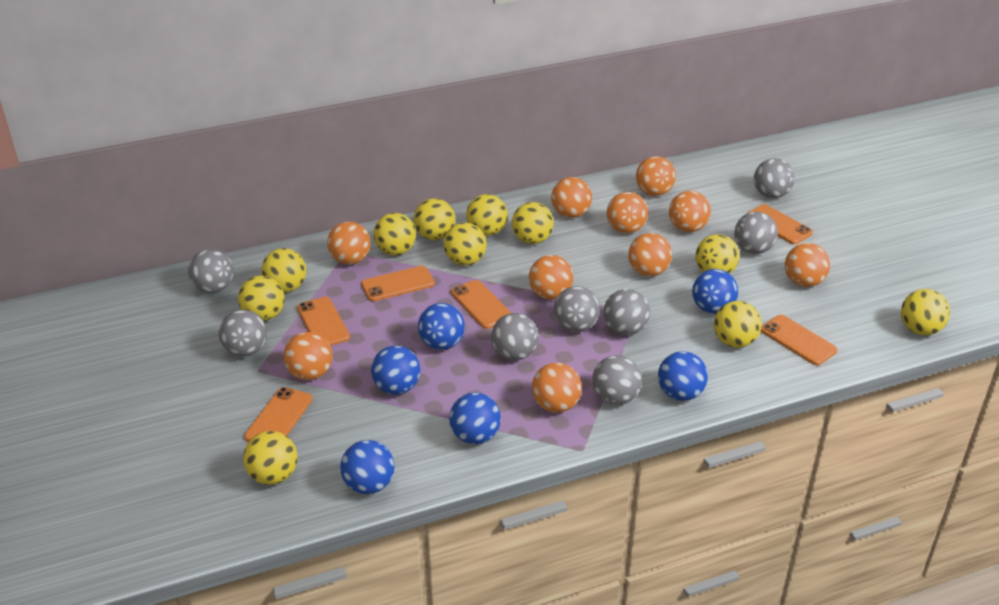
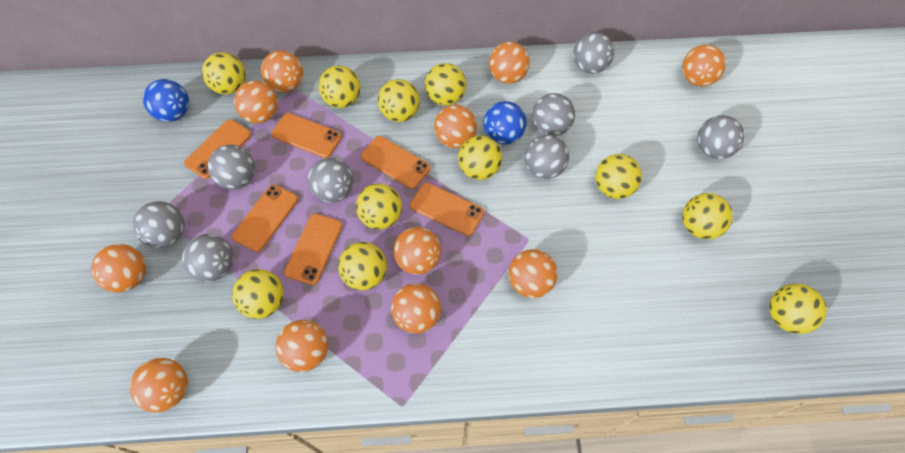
blue ball: [340,440,394,494] [371,346,420,395] [418,303,465,350] [449,393,501,444] [658,351,708,401] [692,269,738,314] = 6 -> [143,79,189,122] [484,101,527,144] = 2
orange ball: [284,332,332,380] [327,222,371,264] [529,255,573,300] [532,363,582,413] [551,177,592,218] [607,192,648,233] [628,233,672,276] [636,156,676,196] [669,191,711,232] [785,243,830,287] = 10 -> [91,244,146,292] [129,358,188,412] [234,81,278,123] [261,50,303,92] [276,320,328,372] [391,283,441,333] [393,227,441,275] [434,105,477,148] [489,42,530,84] [509,249,558,298] [682,44,726,86] = 11

